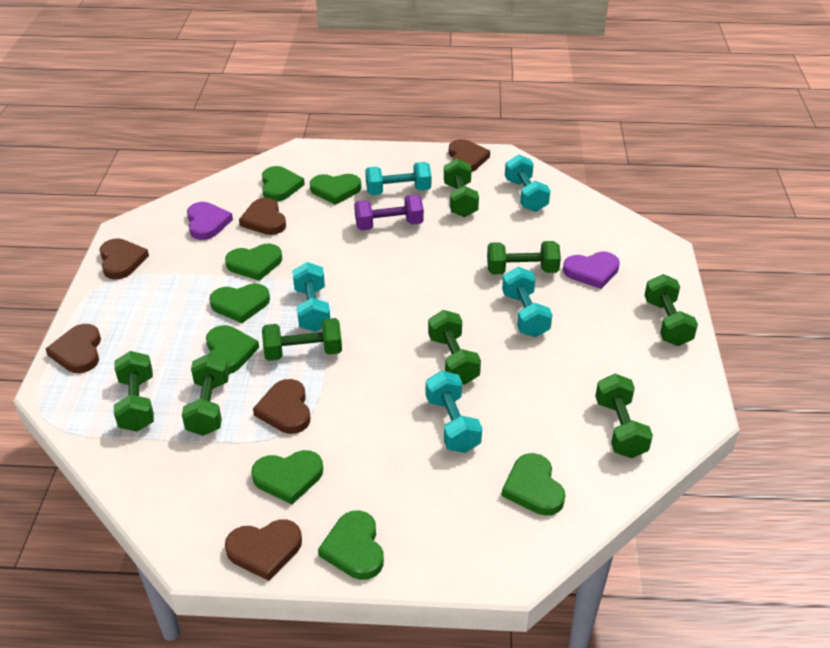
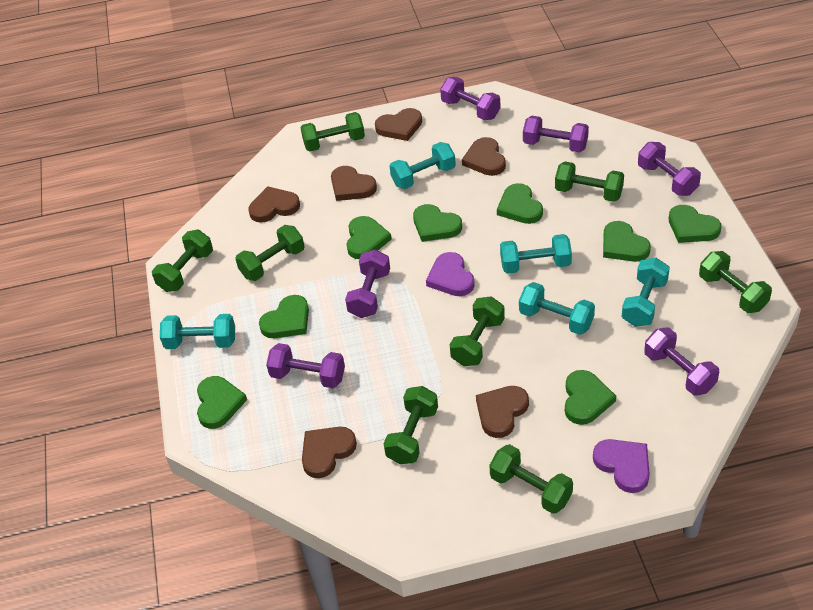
purple dumbbell: [354,194,424,230] = 1 -> [266,343,345,388] [345,250,390,318] [440,77,500,120] [523,116,589,152] [638,142,701,196] [644,327,719,396] = 6

